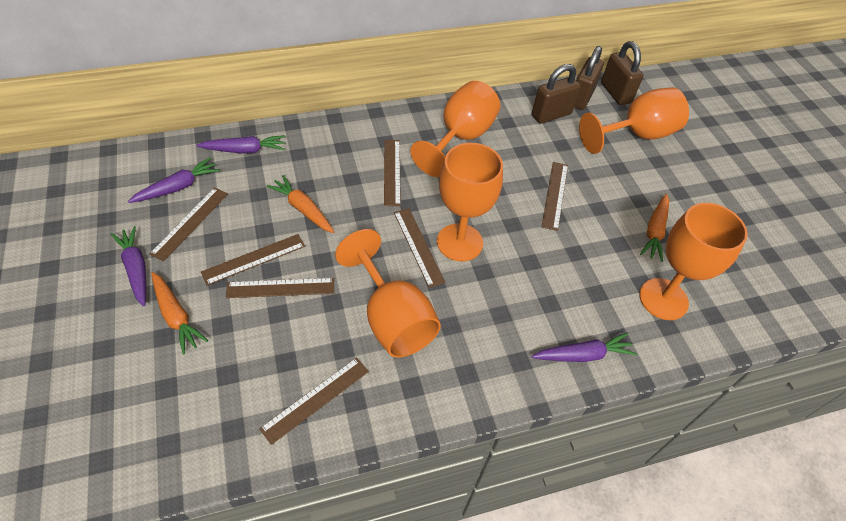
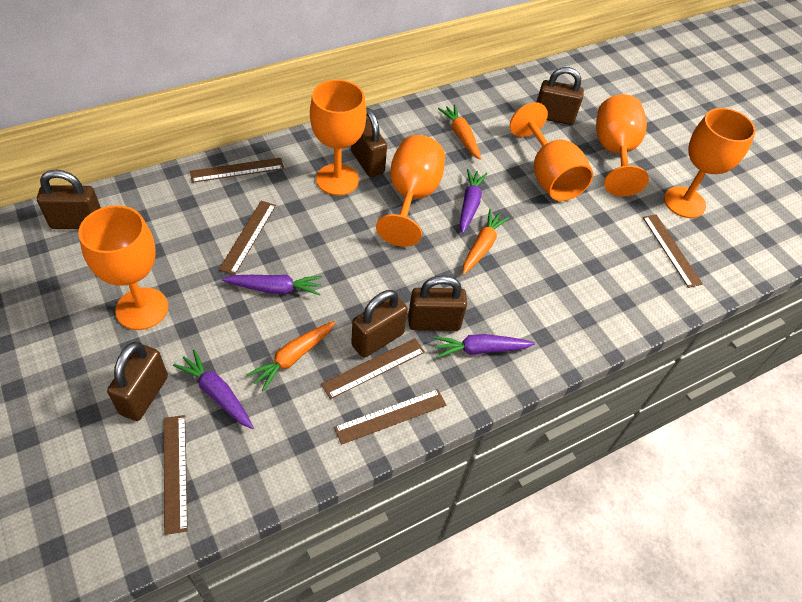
brown padlock: [532,64,581,123] [574,46,604,110] [601,41,643,105] = 3 -> [37,170,101,229] [107,342,168,421] [351,108,387,177] [351,290,408,358] [408,275,467,331] [536,67,584,125] = 6
brown ruler: [150,187,228,261] [201,234,305,285] [226,278,334,298] [259,357,369,445] [384,140,401,206] [394,208,446,288] [542,162,568,231] = 7 -> [164,415,188,535] [190,158,284,183] [219,201,276,275] [321,338,425,399] [334,389,446,445] [643,214,703,288] = 6
orange goblet: [335,229,441,358] [411,81,500,177] [437,143,503,262] [579,87,689,154] [639,203,748,320] = 5 -> [78,205,168,330] [310,79,367,196] [376,135,445,247] [510,102,593,201] [596,94,649,196] [664,108,756,218] = 6

